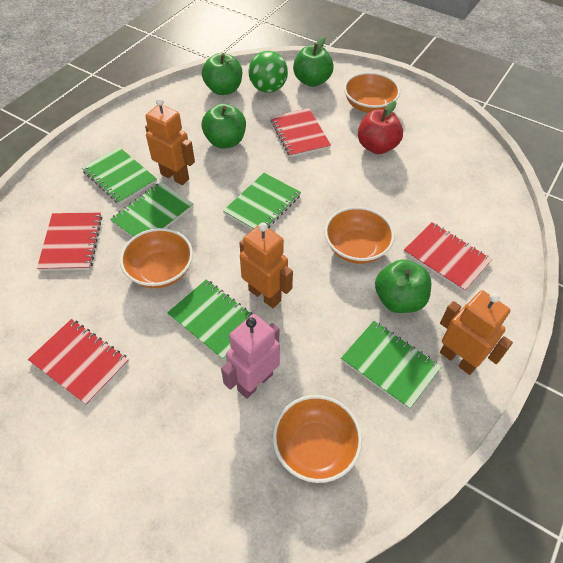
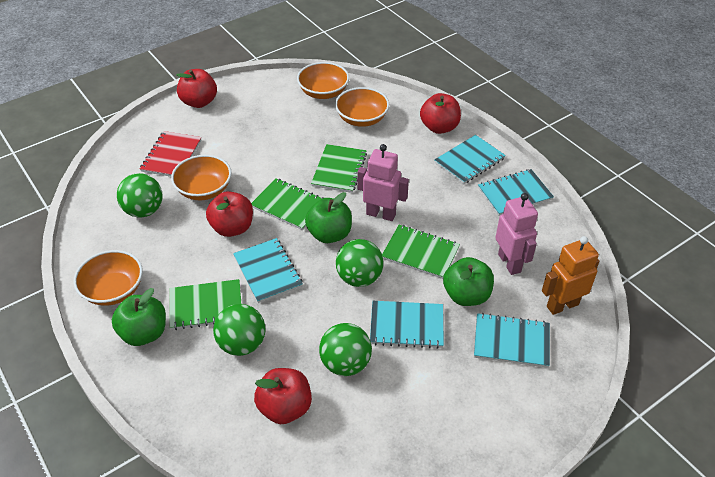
green apple: [202,53,242,95] [202,104,246,148] [293,36,334,87] [375,259,431,313] = 4 -> [112,288,166,346] [305,192,352,243] [443,257,494,306] = 3
green ball: [248,51,288,93] = 1 -> [117,173,163,218] [213,304,265,356] [319,323,372,376] [336,239,384,287] = 4
green notebook: [82,147,157,204] [110,182,193,238] [167,279,253,360] [223,173,301,230] [341,321,441,410] = 5 -> [170,279,241,330] [251,178,324,230] [311,144,367,193] [382,225,460,279] = 4
orange robot: [145,98,195,185] [240,222,293,308] [440,290,513,375] = 3 -> [542,236,599,315] = 1
pink robot: [221,314,280,399] = 1 -> [357,144,409,221] [495,193,538,275] = 2
red apple: [358,101,403,154] = 1 -> [177,69,217,108] [206,191,253,237] [254,368,312,424] [420,93,461,134] = 4
red notebook: [28,319,129,406] [37,213,102,271] [270,108,331,157] [404,222,492,292] = 4 -> [140,131,201,177] = 1
turquoise notebook: none = 0 -> [233,238,303,303] [370,301,444,349] [434,135,506,184] [474,313,550,368] [478,169,554,216] = 5

